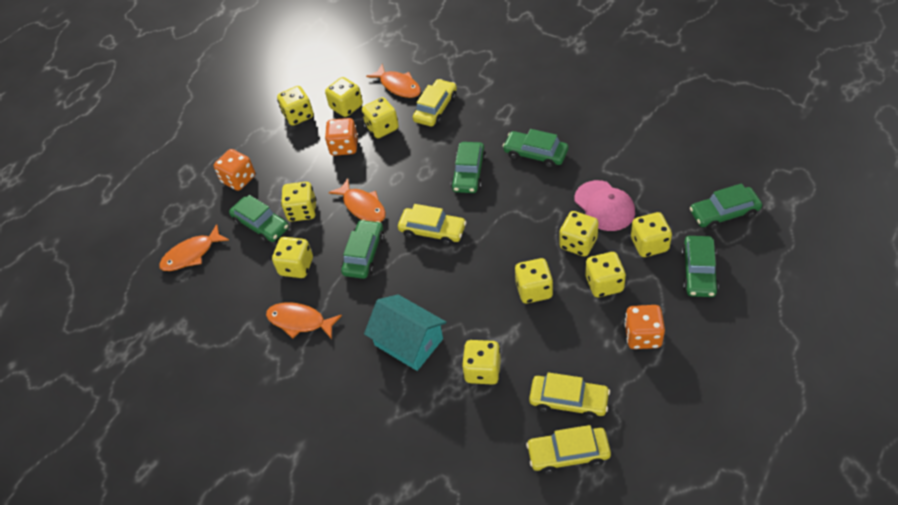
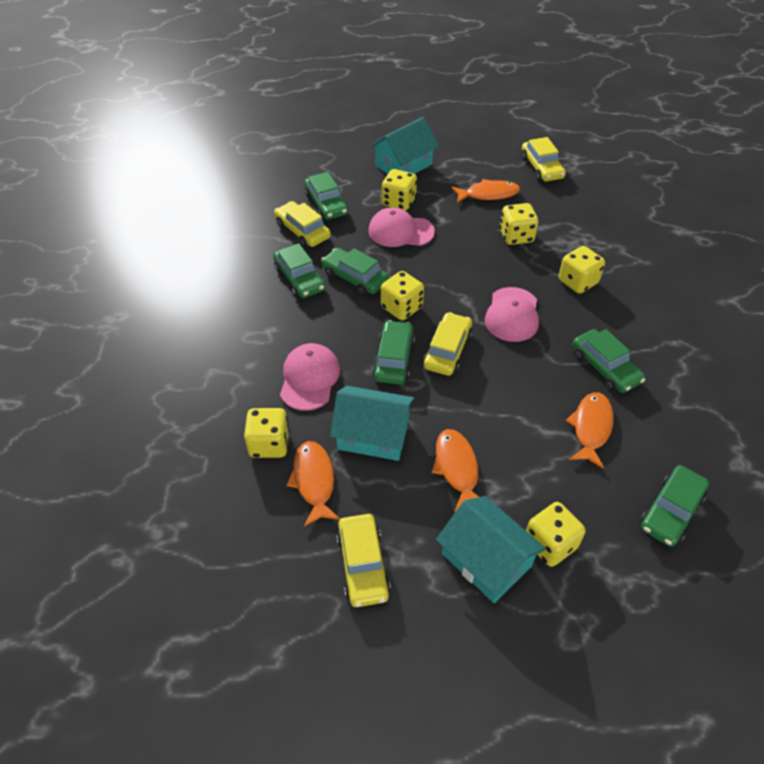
orange dice: [214,149,255,191] [325,118,358,156] [624,305,665,349] = 3 -> none = 0
pink cap: [575,180,635,231] = 1 -> [280,343,340,411] [369,207,435,247] [485,287,539,342] = 3
turquoise house: [364,295,446,371] = 1 -> [330,386,415,461] [370,117,439,174] [436,496,546,603] = 3
yellow dice: [272,237,313,278] [277,86,313,126] [281,182,316,222] [325,77,363,117] [362,97,399,138] [462,340,501,385] [515,258,553,303] [559,211,599,256] [585,252,626,297] [631,212,672,257] = 10 -> [244,408,290,458] [381,271,424,320] [382,169,417,211] [500,203,538,245] [526,502,586,567] [558,246,605,294] = 6

